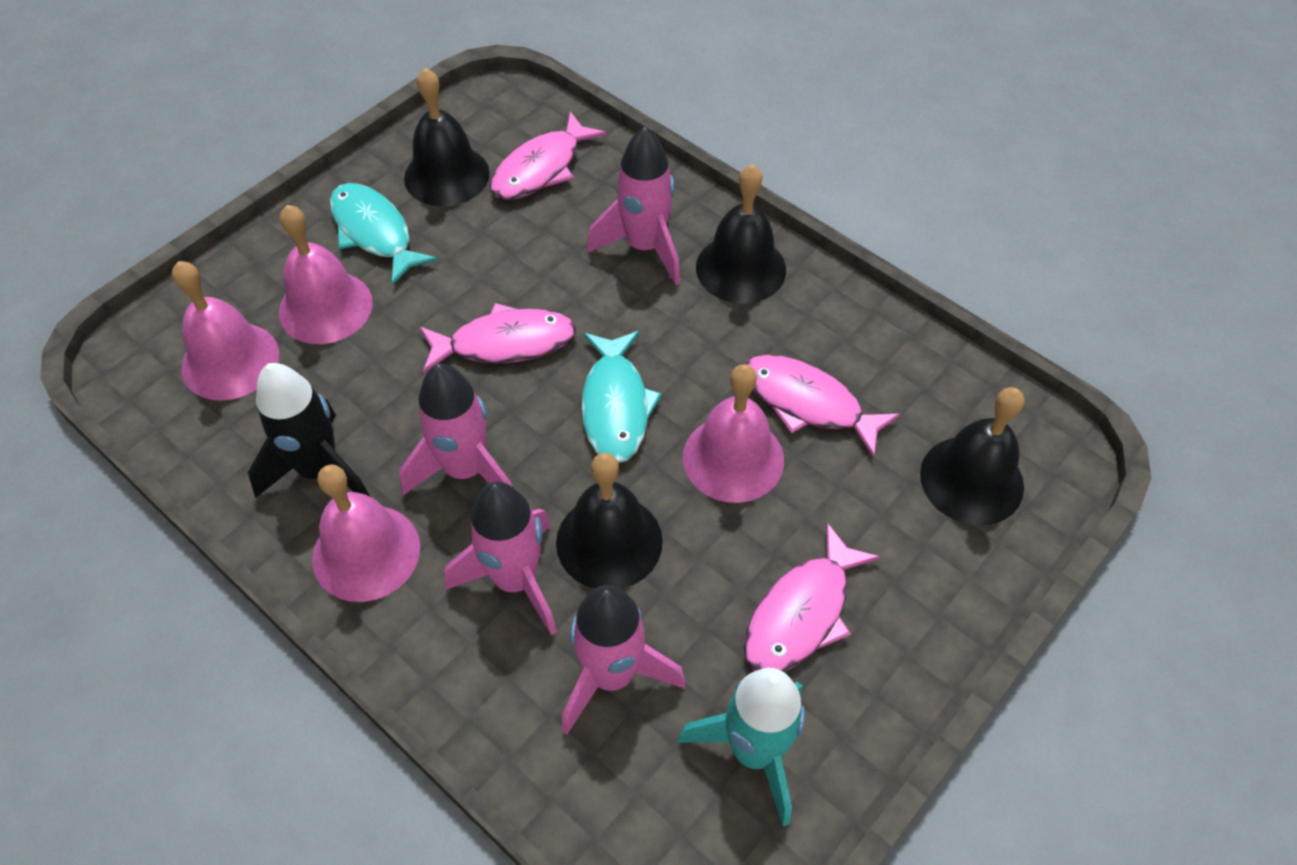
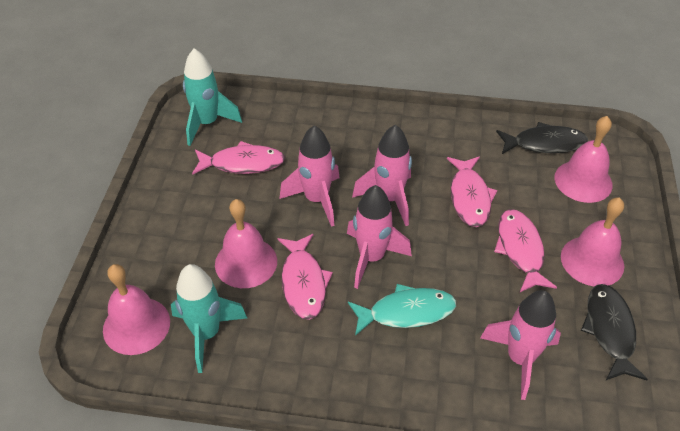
black bell: [404,68,490,206] [556,453,663,589] [696,164,786,304] [920,387,1025,526] = 4 -> none = 0
black fish: none = 0 -> [496,122,588,154] [581,284,648,381] = 2
black rocket: [248,363,370,498] = 1 -> none = 0
turquoise fish: [330,183,438,286] [581,331,662,463] = 2 -> [348,284,456,336] = 1
turquoise rocket: [678,668,805,826] = 1 -> [171,264,247,373] [183,48,242,146] = 2

